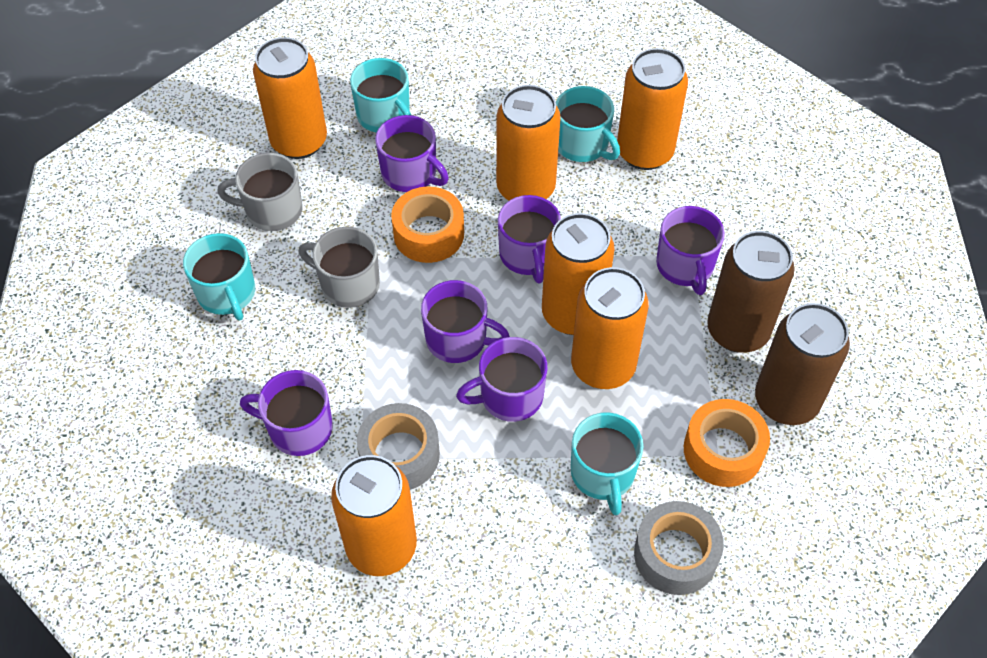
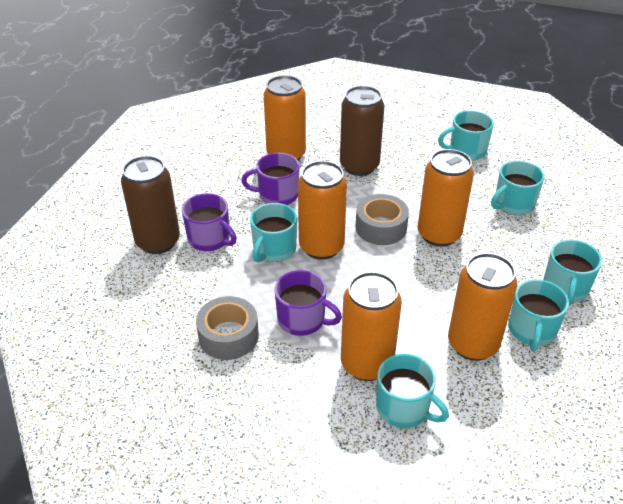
grey mug: [217,153,302,231] [298,227,380,308] = 2 -> none = 0
orange can: [253,37,327,159] [331,455,417,576] [496,85,561,200] [542,213,615,335] [571,267,649,389] [617,48,688,170] = 6 -> [264,75,306,161] [298,161,347,260] [341,272,402,381] [418,149,474,247] [448,253,517,361] = 5
orange tape: [391,186,464,263] [684,399,770,487] = 2 -> none = 0
purple mug: [240,370,333,456] [375,115,449,192] [421,280,510,363] [456,337,547,422] [498,195,561,283] [656,206,725,295] = 6 -> [182,193,237,251] [241,153,300,205] [274,270,342,336] = 3
turquoise mug: [183,233,255,321] [350,58,411,133] [556,86,620,162] [571,412,643,516] = 4 -> [250,203,297,263] [376,354,449,428] [438,110,494,160] [491,160,544,215] [508,279,569,351] [543,239,602,305] = 6

